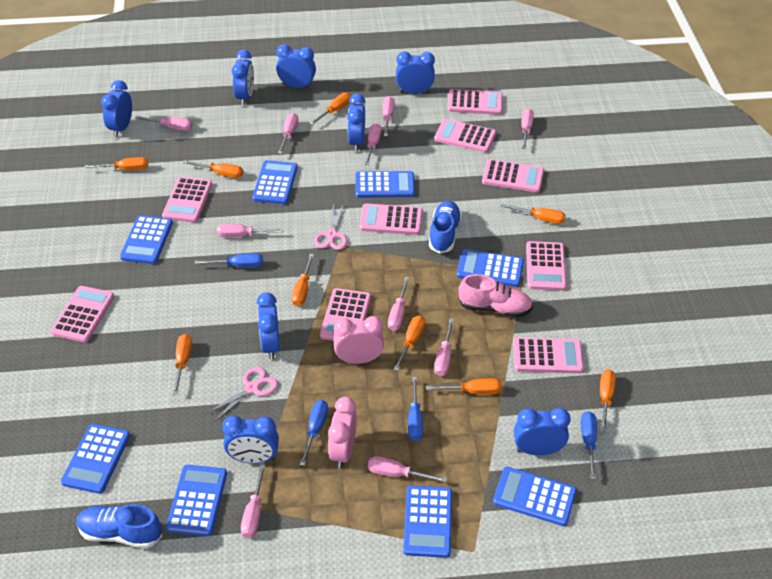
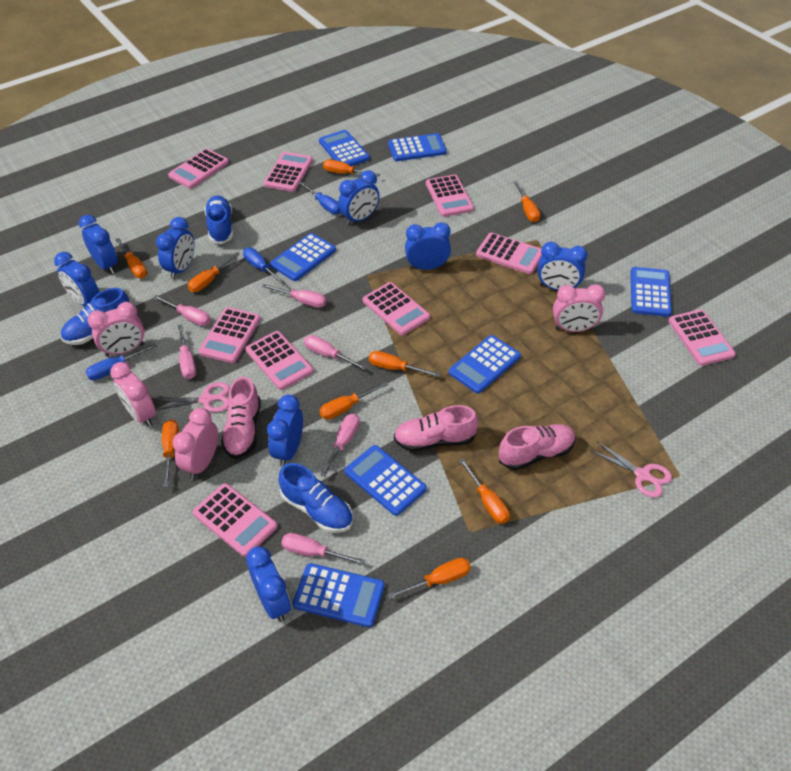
blue calculator: [61,424,130,494] [120,215,173,264] [166,465,227,536] [252,160,298,204] [356,171,415,198] [403,485,452,558] [457,249,524,287] [493,467,577,526] = 8 -> [270,233,336,281] [293,563,385,627] [319,130,370,166] [345,445,427,516] [388,133,447,161] [449,335,521,394] [631,267,672,317] = 7
blue screwdriver: [195,253,263,268] [300,400,328,466] [408,377,423,441] [581,411,597,479] = 4 -> [86,343,156,380] [243,248,286,286] [299,182,340,214] = 3
blue shoe: [76,504,162,548] [429,200,462,254] = 2 -> [61,288,130,345] [204,195,233,244] [279,463,353,533] = 3
pink clock: [328,397,357,468] [333,316,384,364] = 2 -> [88,302,145,357] [110,362,156,427] [173,408,218,479] [553,284,605,332] = 4
pink screwdriver: [135,116,193,131] [217,224,284,237] [241,465,265,538] [278,113,299,154] [365,123,382,165] [368,456,447,483] [383,96,394,136] [388,277,409,331] [434,318,454,376] [521,109,534,149] = 10 -> [153,295,211,326] [178,324,196,379] [262,284,326,308] [281,533,365,565] [304,335,367,370] [320,414,360,477] = 6
pink shoe: [458,274,533,318] = 1 -> [221,377,261,459] [394,405,478,451] [499,424,576,470] = 3

